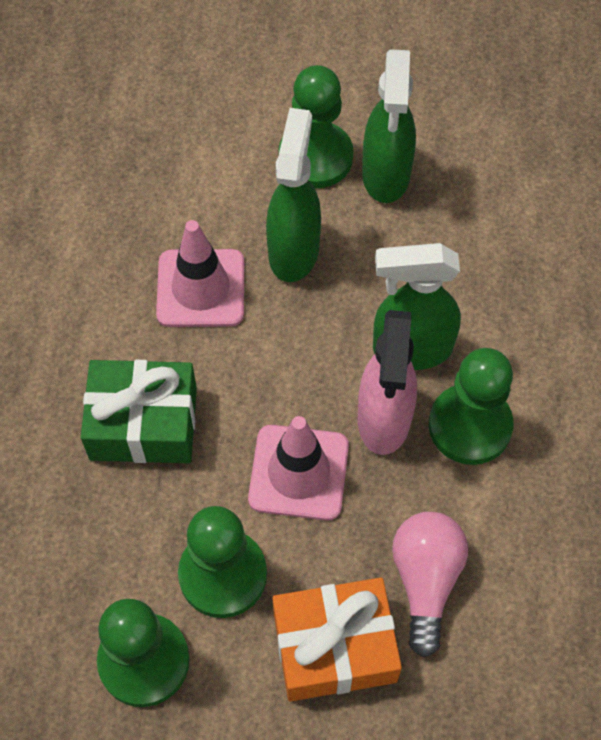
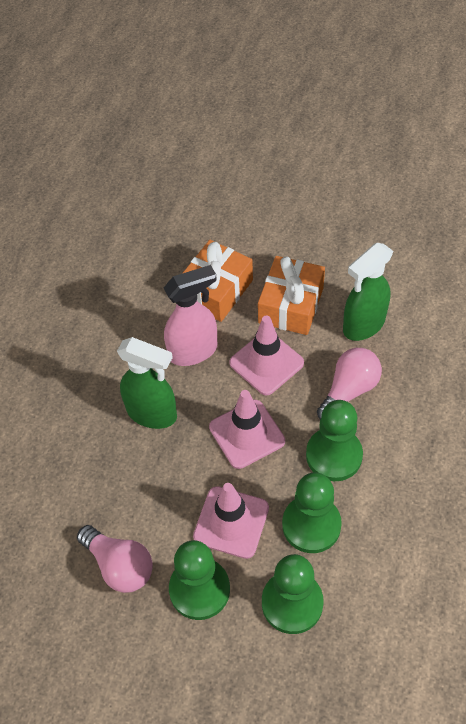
green gift: [81,360,197,463] = 1 -> none = 0
green spray bottle: [266,108,321,282] [362,49,416,203] [373,243,461,370] = 3 -> [117,337,177,429] [343,243,394,341] = 2
orange gift: [273,578,402,702] = 1 -> [182,240,253,322] [258,256,325,335] = 2
pink light bulb: [392,512,468,657] = 1 -> [77,525,153,593] [317,348,382,420] = 2
pink traffic cone: [156,220,244,327] [248,416,349,520] = 2 -> [193,483,269,559] [209,390,285,469] [229,316,304,396] = 3

